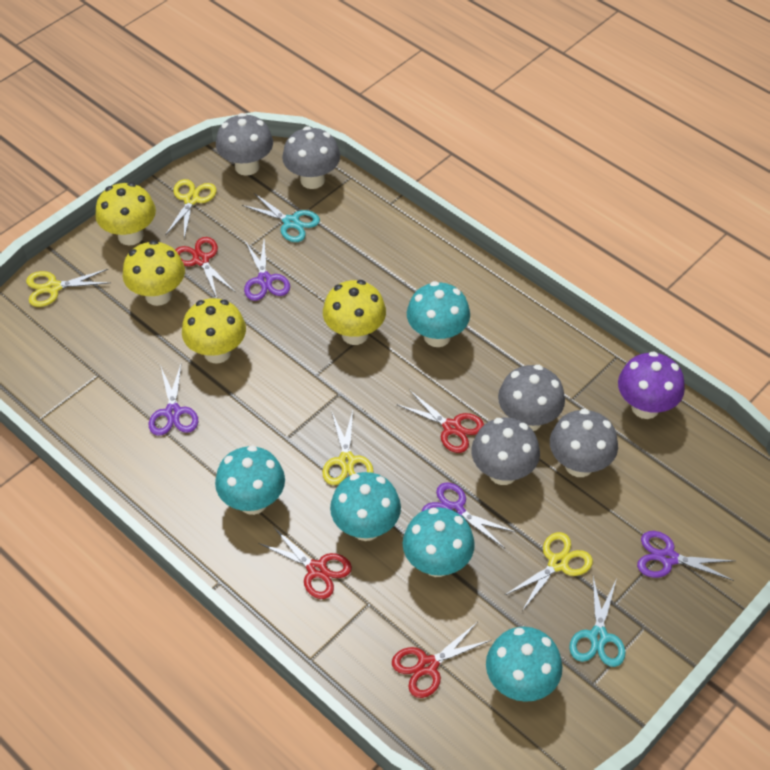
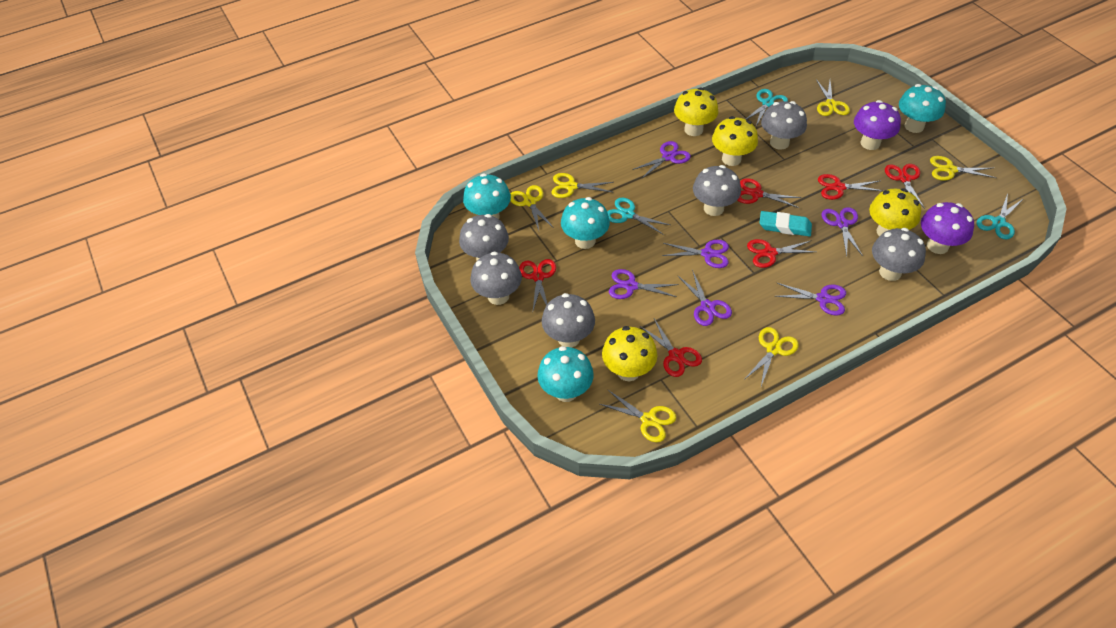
grey mushroom: [216,113,273,176] [282,126,340,189] [471,418,540,485] [498,365,565,431] [550,409,618,477] = 5 -> [459,214,509,261] [470,252,522,305] [542,293,595,348] [693,165,741,216] [761,101,807,150] [872,228,926,281] = 6
purple mushroom: [618,351,685,419] = 1 -> [854,100,901,150] [921,202,974,254] = 2
purple scissors: [149,362,198,436] [244,240,290,301] [422,482,517,549] [637,531,735,581] = 4 -> [609,269,679,299] [632,141,691,178] [662,240,729,268] [678,270,732,326] [775,283,846,316] [822,207,863,256] = 6
red scissors: [176,237,235,298] [258,526,352,599] [392,623,491,698] [396,390,484,453] = 4 -> [519,259,556,310] [640,319,702,377] [738,178,802,208] [747,239,815,268] [818,174,883,200] [885,164,925,209] = 6
turquoise eraser: none = 0 -> [759,211,812,237] = 1
turquoise mushroom: [215,446,285,515] [330,472,401,541] [403,507,475,577] [407,281,470,347] [486,627,563,702] = 5 -> [463,173,511,219] [537,346,594,402] [561,197,610,249] [899,84,946,133] = 4
turquoise scissors: [242,193,320,242] [569,577,626,667] = 2 -> [607,197,670,235] [746,89,788,126] [977,193,1023,239] = 3
yellow scissors: [26,269,111,307] [165,179,217,238] [322,410,374,485] [505,532,593,611] = 4 -> [510,185,554,230] [552,173,613,198] [600,390,676,443] [744,327,799,386] [816,79,850,116] [930,156,996,181] = 6

